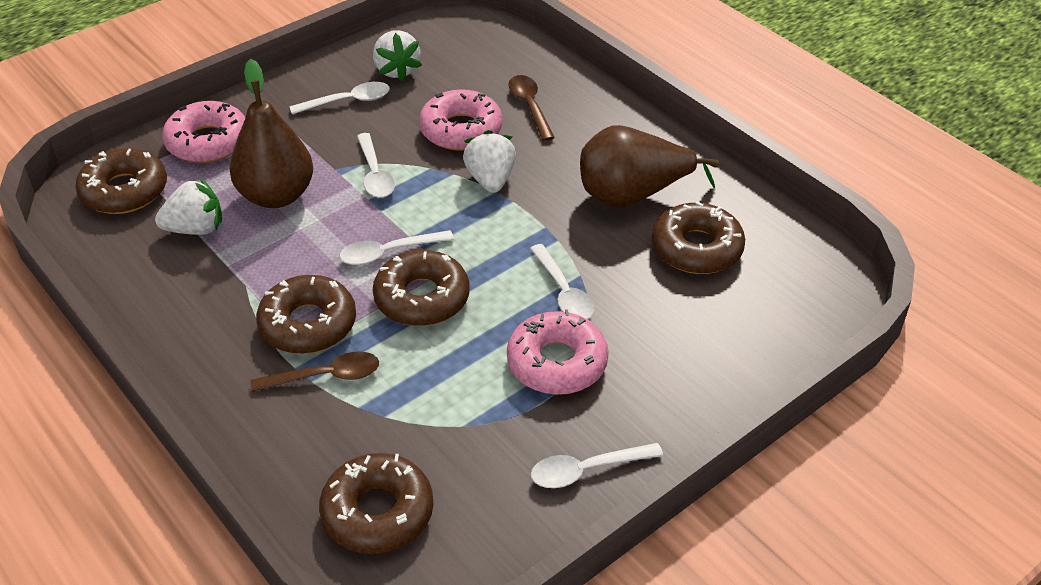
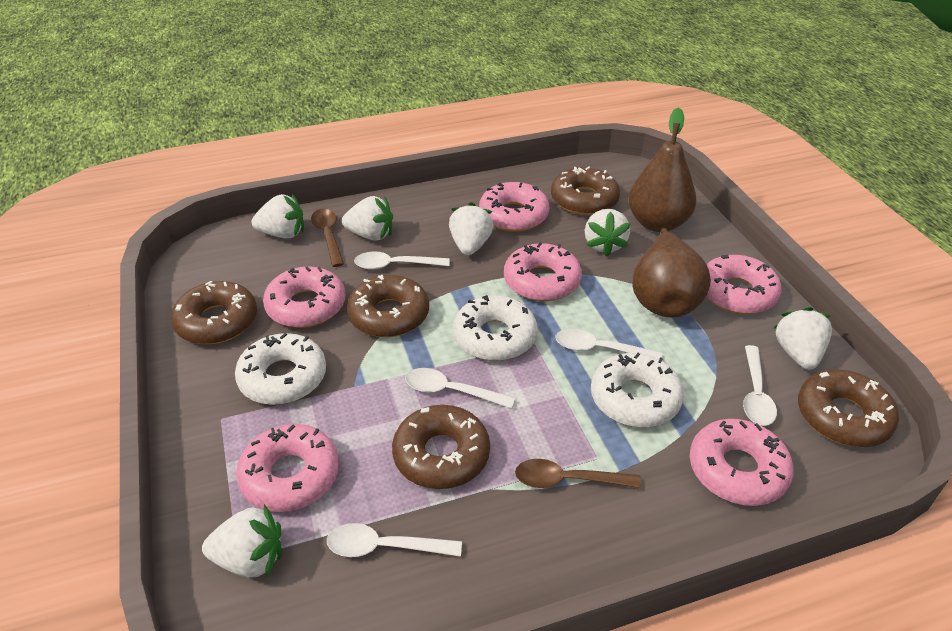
pink donut: [162,101,245,163] [419,89,503,151] [507,309,609,395] = 3 -> [236,424,339,512] [263,266,345,328] [479,182,550,232] [504,243,582,301] [690,419,794,506] [706,255,782,314] = 6
white donut: none = 0 -> [235,333,326,405] [453,295,537,361] [591,353,684,427] = 3
white strawberry: [155,178,222,235] [373,30,422,82] [463,130,516,193] = 3 -> [202,504,282,578] [251,194,304,239] [342,196,393,241] [449,202,494,255] [585,209,631,257] [773,307,832,370] = 6

